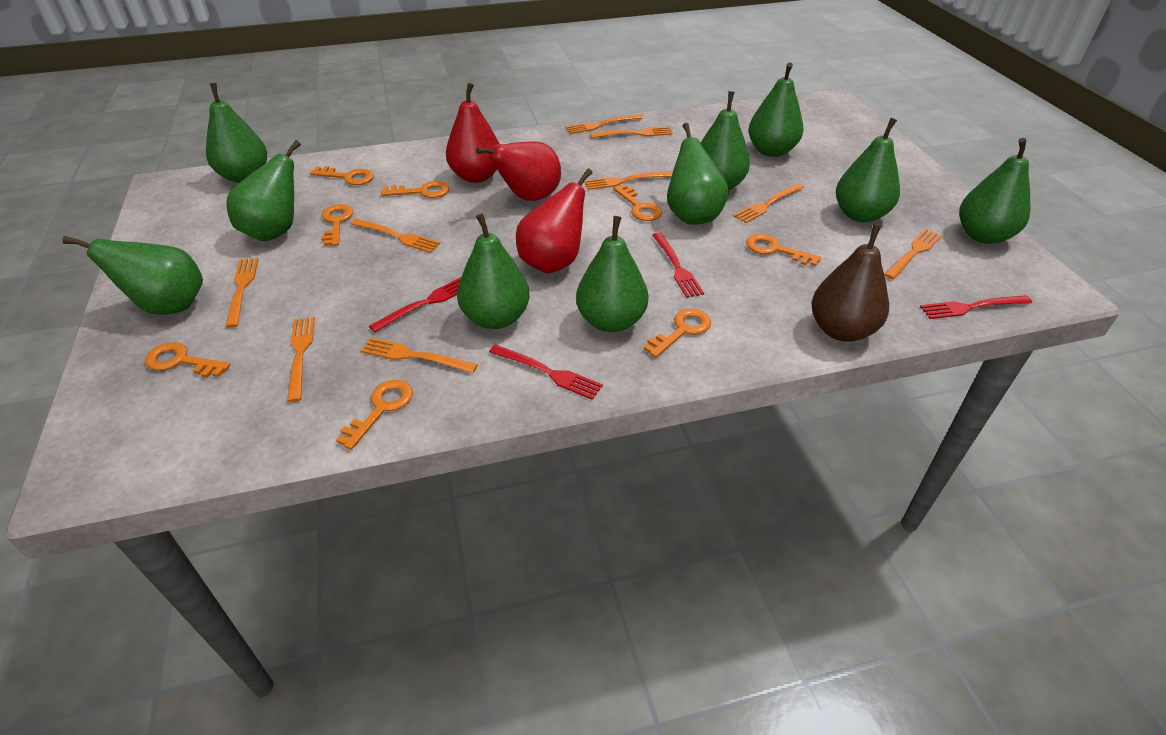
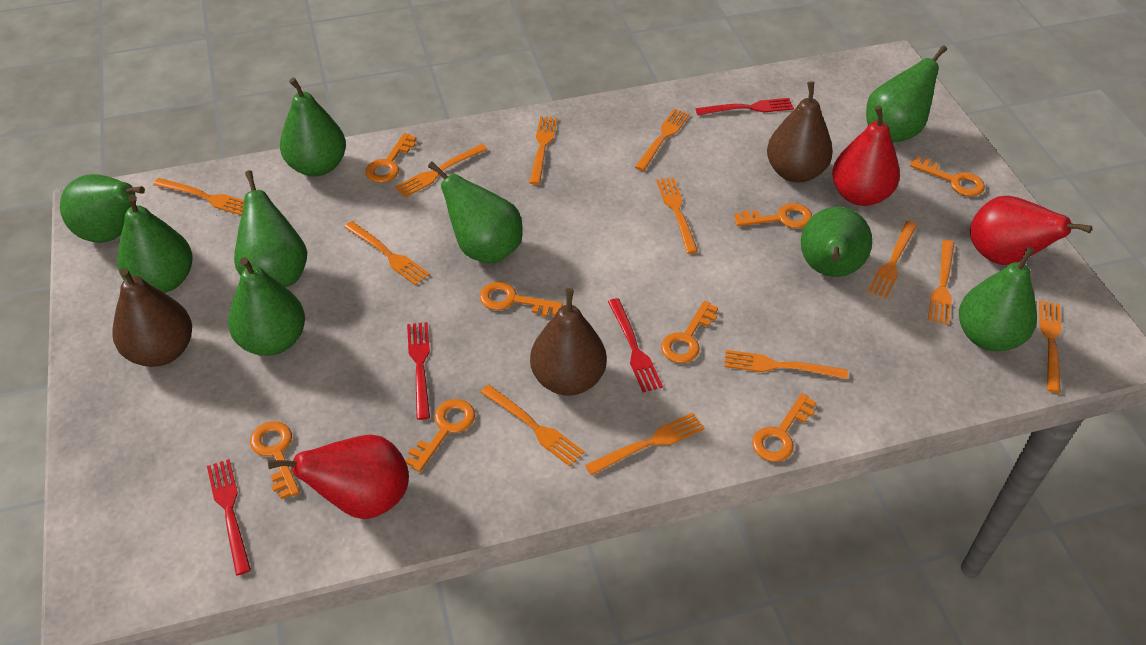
brown pear: [811,224,889,342] = 1 -> [112,268,192,367] [530,288,607,395] [767,81,833,182] = 3
green pear: [62,236,203,315] [206,83,267,183] [226,140,301,241] [457,213,530,329] [576,216,648,332] [667,123,729,225] [701,91,750,190] [749,63,804,157] [836,118,900,222] [959,138,1030,244] = 10 -> [60,174,145,243] [117,194,192,293] [228,257,305,356] [234,170,307,287] [280,78,346,176] [428,162,523,263] [801,207,872,277] [866,45,947,143] [959,247,1037,351] = 9
orange fork: [225,258,259,328] [287,317,315,402] [351,219,440,253] [361,338,478,373] [566,114,644,134] [584,171,673,190] [590,127,673,138] [733,183,804,223] [884,229,942,279] = 9 -> [153,178,244,215] [344,221,430,286] [395,144,488,197] [480,384,585,466] [529,116,557,185] [585,413,705,475] [635,109,690,171] [656,177,698,254] [724,350,848,379] [868,221,917,299] [928,240,954,325] [1039,300,1061,393] = 12

